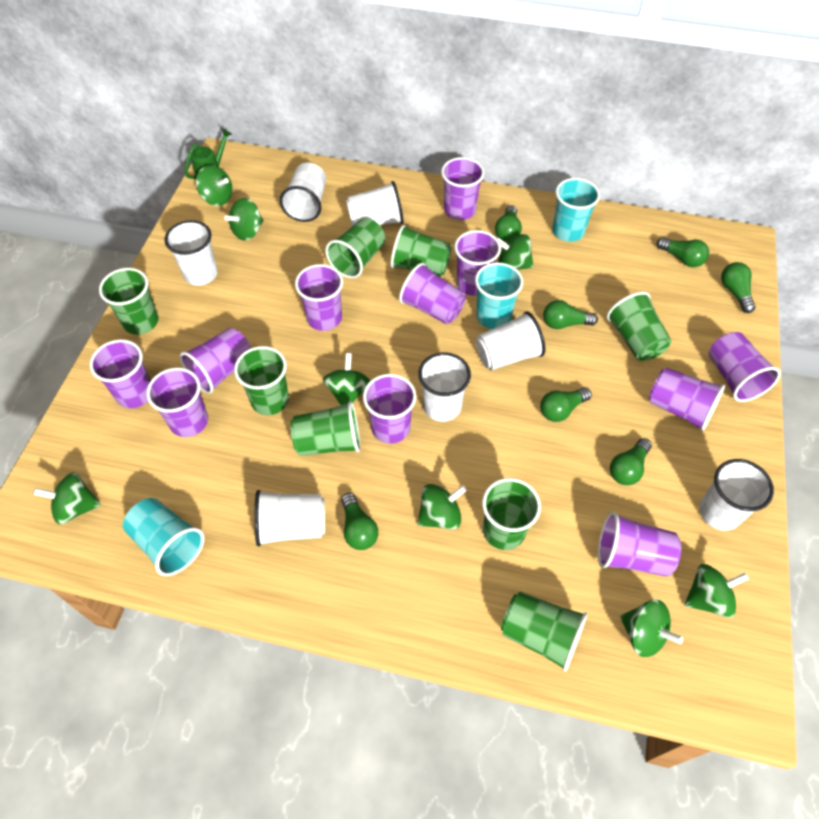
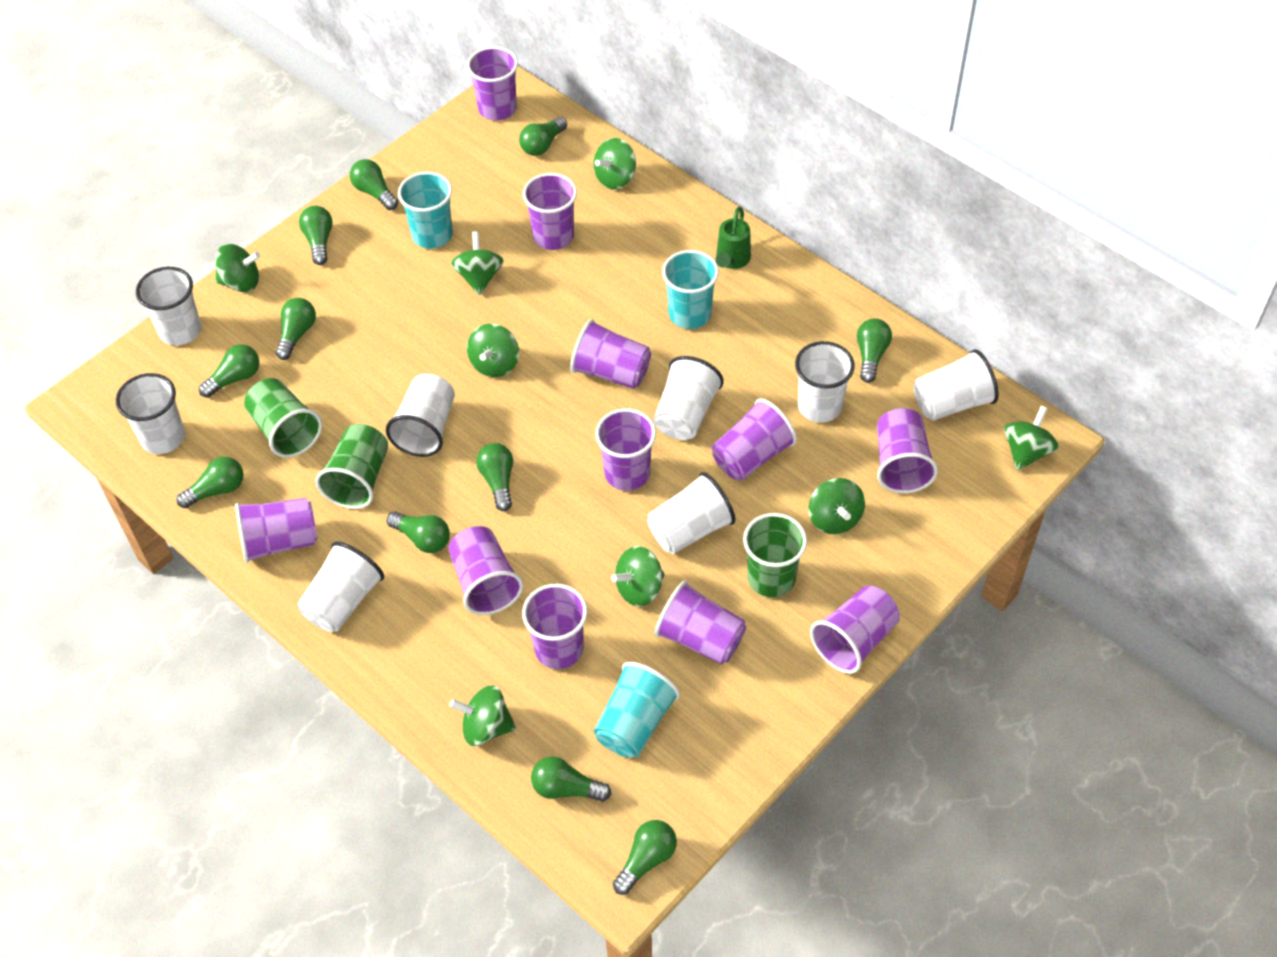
green cup: [99,268,159,335] [234,346,289,415] [290,401,360,456] [325,218,385,278] [390,225,452,277] [482,478,541,550] [501,591,588,672] [607,292,671,361] = 8 -> [244,378,322,458] [316,424,388,509] [743,513,807,597] = 3
green light bulb: [341,493,378,550] [495,205,522,242] [540,387,592,422] [543,300,598,329] [610,438,652,485] [657,237,709,267] [721,262,756,313] = 7 -> [177,457,244,508] [199,344,259,398] [276,298,316,360] [299,206,333,265] [350,159,398,210] [387,511,450,553] [476,443,513,511] [519,117,567,156] [531,756,611,802] [613,820,677,895] [857,319,892,383] = 11
white cup: [164,220,218,286] [255,490,325,546] [280,163,326,222] [346,181,403,226] [418,352,471,422] [476,311,545,370] [700,459,774,531] = 7 -> [116,373,185,454] [136,267,201,345] [297,542,384,632] [386,374,455,457] [647,472,736,554] [653,356,724,440] [795,341,855,423] [914,350,999,421] = 8

